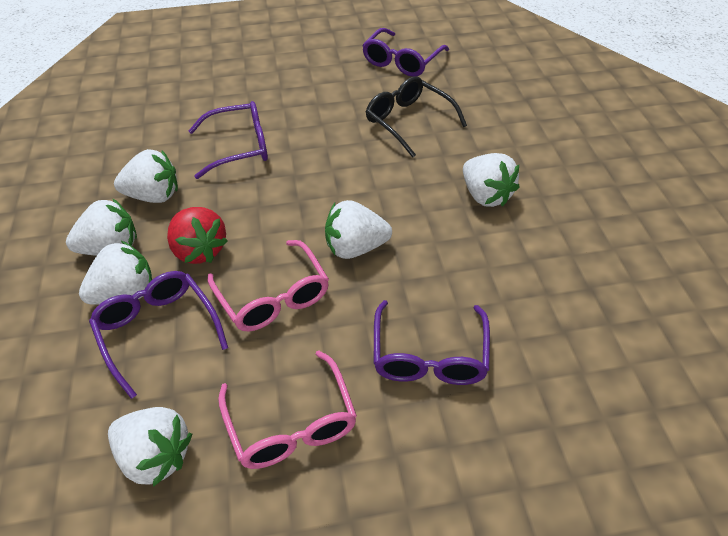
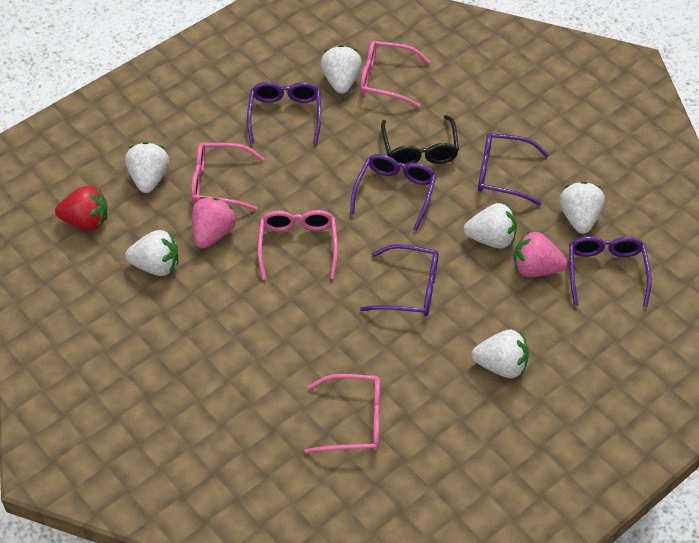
pink glasses: [208,240,329,331] [218,351,357,469] = 2 -> [191,143,264,211] [258,210,338,280] [304,374,380,453] [360,41,430,108] = 4
pink strawberry: none = 0 -> [192,197,236,249] [514,231,567,277] = 2
purple glasses: [89,271,228,399] [189,101,268,179] [362,28,449,77] [374,300,490,385] = 4 -> [247,82,321,145] [350,154,436,232] [360,244,439,316] [478,133,549,206] [569,236,652,307] = 5

